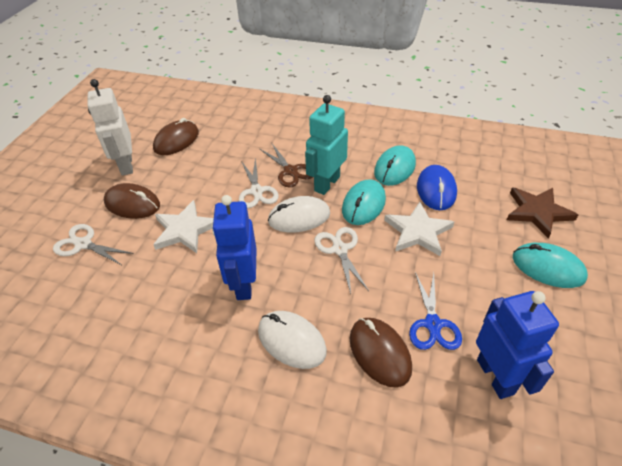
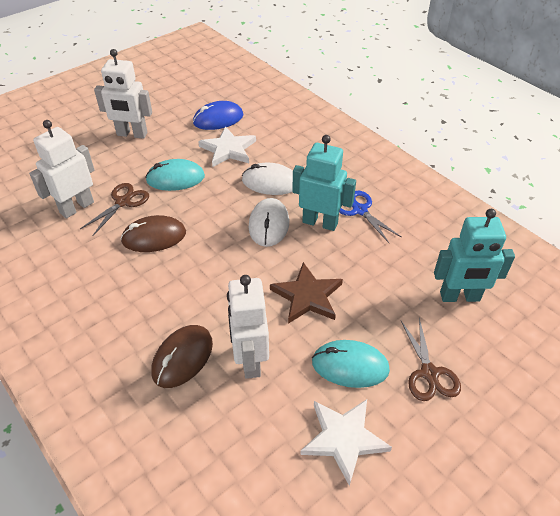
blue robot: [212,195,256,300] [476,291,559,399] = 2 -> none = 0
brown mouse: [104,183,160,219] [153,118,199,155] [350,318,412,388] = 3 -> [120,215,186,252] [151,325,213,388] = 2
brown scissors: [260,144,313,187] = 1 -> [80,183,149,235] [401,318,461,401] = 2
turquoise mouse: [342,179,386,225] [374,145,416,186] [513,243,588,288] = 3 -> [145,159,205,191] [312,340,390,388] = 2
turquoise robot: [305,95,348,195] = 1 -> [292,135,356,231] [434,209,515,302] = 2
white robot: [87,79,133,176] = 1 -> [29,120,95,219] [94,49,152,139] [227,275,269,379] = 3
white scissors: [53,224,134,265] [239,157,279,208] [314,227,369,294] = 3 -> none = 0

